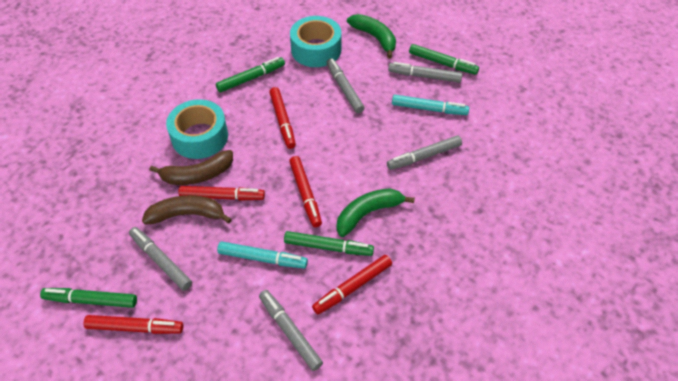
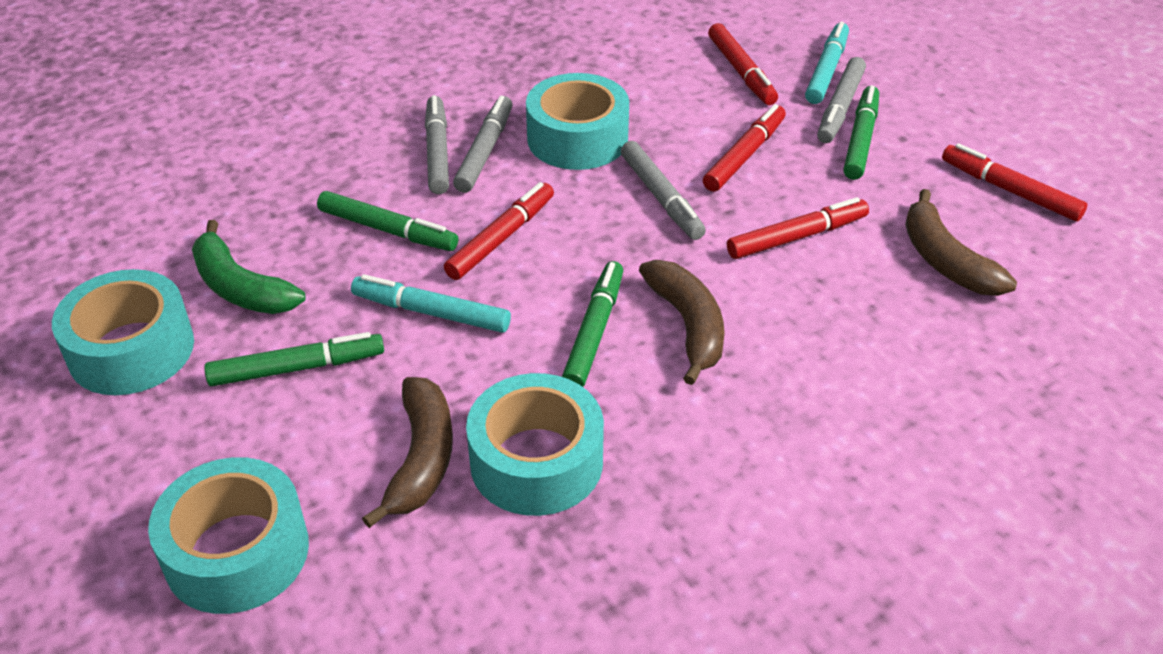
brown banana: [142,195,232,225] [150,150,233,185] = 2 -> [362,377,453,528] [639,260,725,385] [905,189,1017,296] = 3
green banana: [337,188,415,237] [347,14,396,59] = 2 -> [192,220,305,314] = 1
grey marker: [129,227,192,291] [259,290,323,371] [326,58,365,113] [387,135,462,170] [388,62,462,83] = 5 -> [425,95,449,194] [453,96,513,193] [621,141,706,240] [817,57,866,143] = 4
turquoise tape: [166,99,228,159] [290,16,341,67] = 2 -> [52,269,194,395] [148,457,309,614] [466,373,604,516] [526,73,629,170] = 4

